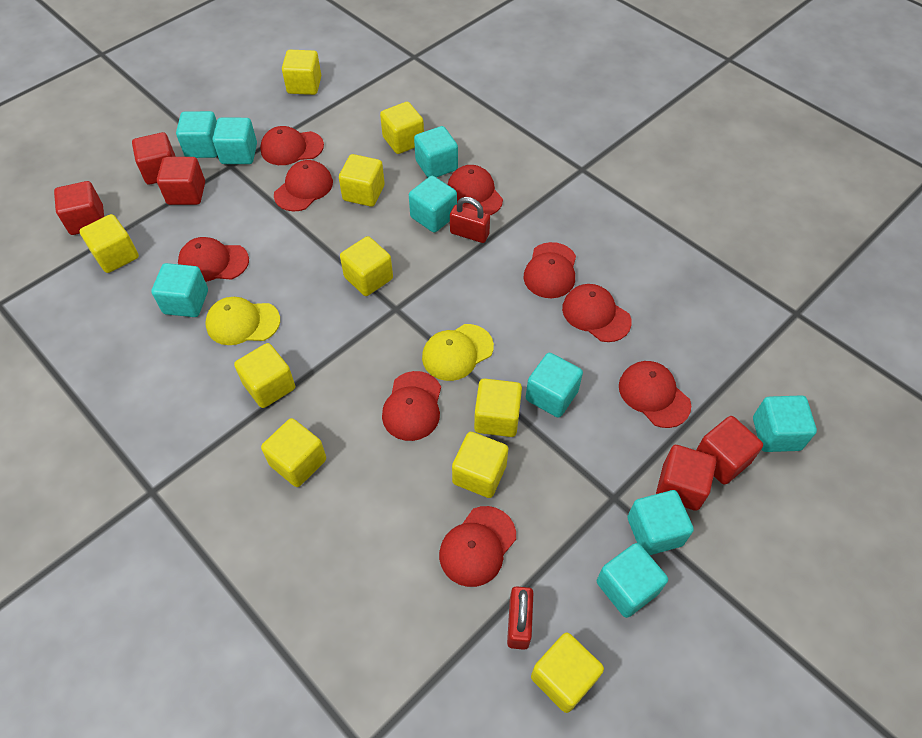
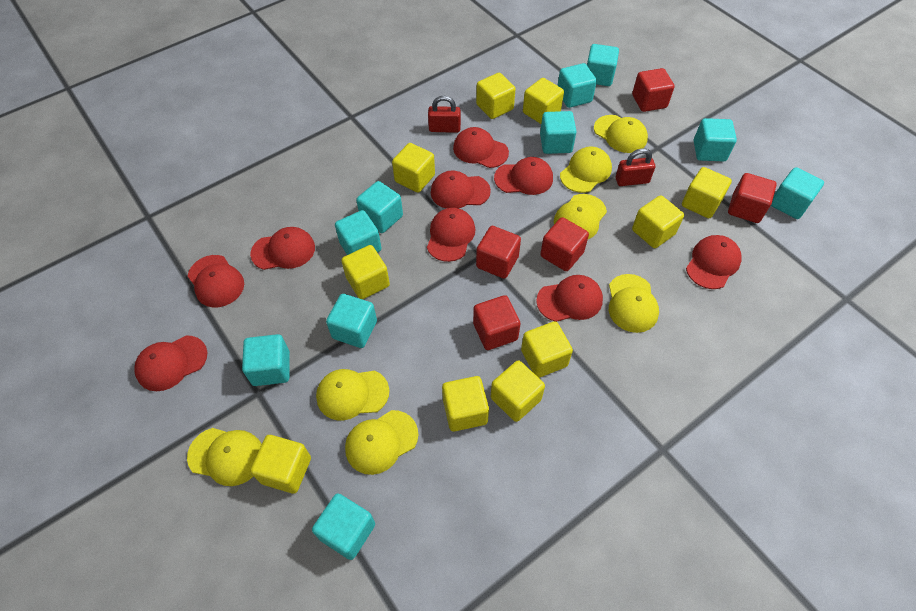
turquoise cube: [151,263,208,317] [176,111,217,158] [213,118,257,164] [409,176,457,233] [414,126,458,178] [526,353,583,418] [597,543,668,618] [627,490,694,555] [753,395,817,452] = 9 -> [242,334,290,386] [312,493,375,560] [326,294,377,348] [335,210,381,255] [356,181,403,233] [540,111,577,154] [557,63,597,108] [587,44,619,86] [694,118,737,161] [771,167,824,219] = 10
yellow cap: [206,297,280,345] [422,324,494,381] = 2 -> [187,428,262,486] [316,369,389,420] [345,410,418,475] [554,194,607,239] [560,147,612,193] [594,115,648,153] [609,274,659,333] = 7

